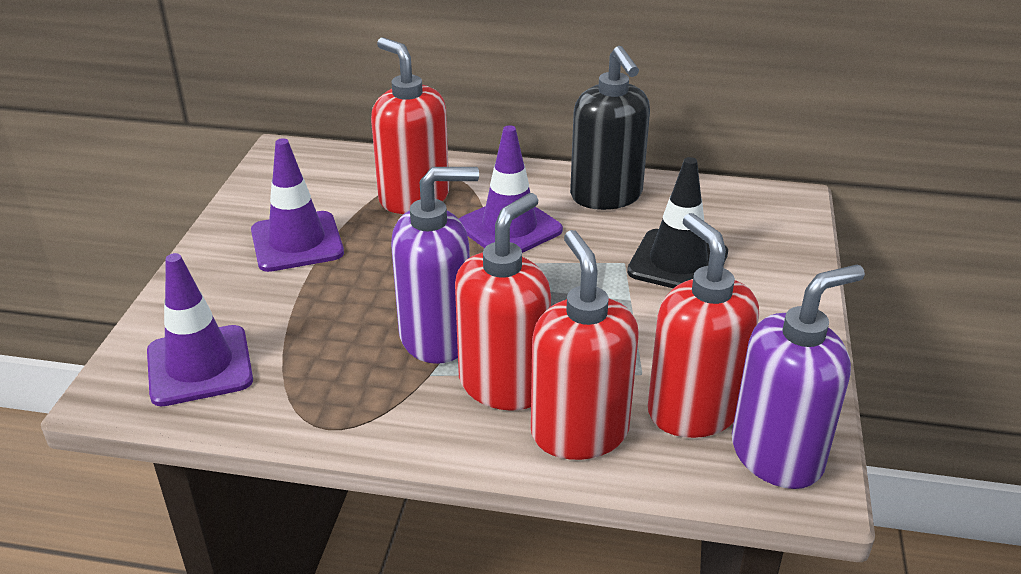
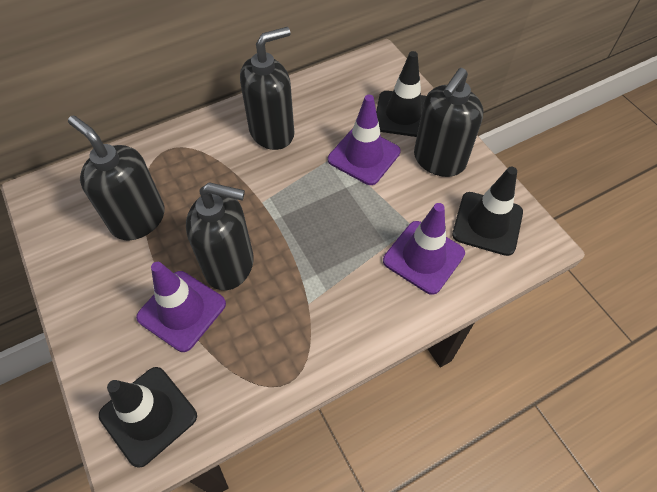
black soap dispenser: [570,46,650,210] = 1 -> [68,115,165,240] [186,182,254,290] [240,27,294,150] [414,68,483,177] = 4
black traffic cone: [627,157,728,288] = 1 -> [99,367,197,468] [376,51,426,137] [452,167,523,256] = 3
purple soap dispenser: [391,167,479,364] [732,265,865,489] = 2 -> none = 0
red soap dispenser: [371,37,449,214] [455,193,551,411] [531,230,639,460] [648,213,759,438] = 4 -> none = 0

